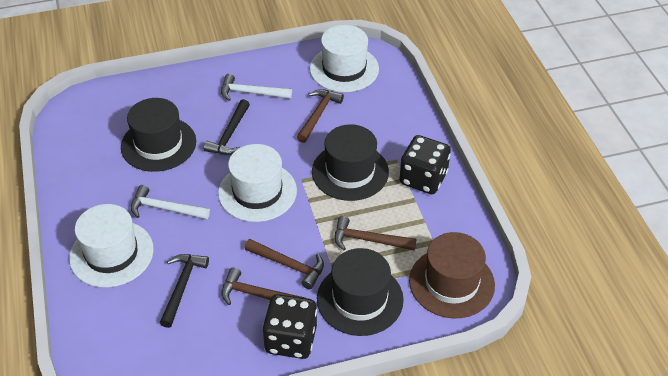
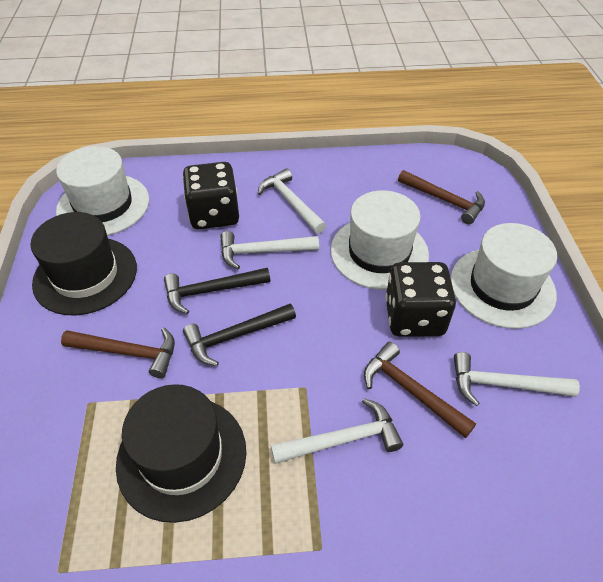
black hat: [121,98,196,172] [312,124,389,201] [317,248,404,336] = 3 -> [31,212,137,315] [116,384,246,523] = 2
brown hammer: [221,267,305,305] [244,239,324,289] [297,89,344,143] [334,216,416,251] = 4 -> [61,328,175,378] [364,342,476,438] [398,170,485,224] = 3
brown hat: [409,232,495,319] = 1 -> none = 0
white hammer: [131,185,210,220] [221,74,292,101] = 2 -> [220,231,319,269] [258,168,326,234] [271,398,403,464] [454,352,580,406] = 4

